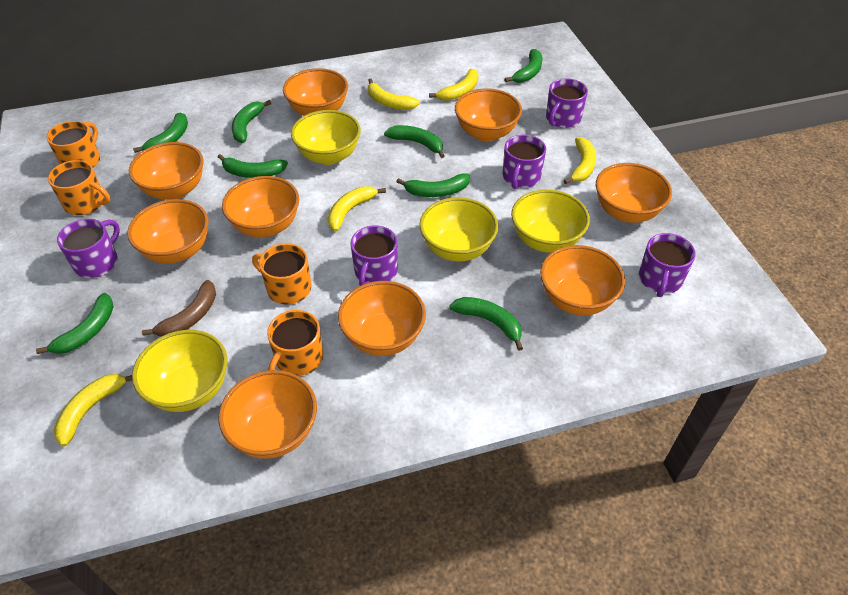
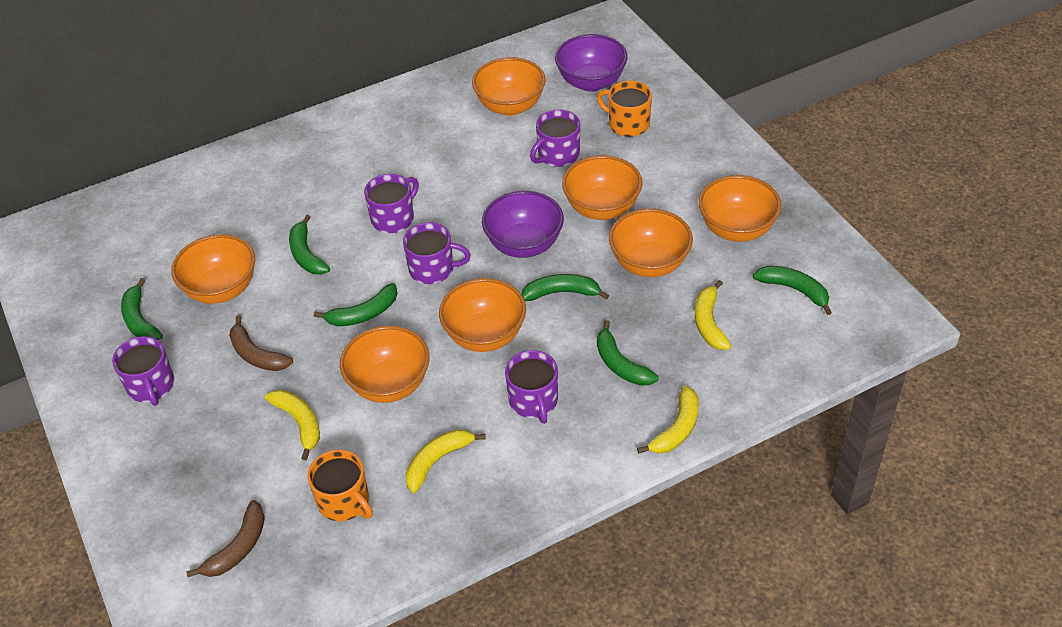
brown banana: [142,280,216,337] = 1 -> [186,500,265,577] [229,315,293,371] = 2
green banana: [36,293,114,354] [133,113,188,153] [218,154,288,178] [232,100,271,143] [384,125,445,158] [396,173,470,197] [449,297,523,351] [505,49,542,83] = 8 -> [121,278,163,340] [289,215,330,275] [314,283,398,326] [521,274,609,301] [597,320,659,386] [753,266,832,315] = 6
orange bowl: [127,199,209,264] [129,142,204,200] [218,370,317,459] [222,176,299,237] [283,68,348,116] [338,281,426,356] [455,88,522,141] [540,245,625,316] [596,163,672,223] = 9 -> [171,234,255,304] [340,325,429,403] [439,278,526,352] [472,57,546,116] [562,155,642,220] [609,208,693,277] [699,175,781,242] = 7
orange mug: [46,121,100,168] [48,160,110,215] [252,243,311,304] [267,310,323,376] = 4 -> [307,450,373,521] [597,81,652,137] = 2
purple bowl: none = 0 -> [482,191,564,258] [555,34,628,92] = 2
yellow banana: [54,374,132,447] [328,186,386,232] [368,79,420,110] [429,69,478,101] [564,137,596,184] = 5 -> [265,390,320,460] [406,429,486,493] [637,386,699,454] [695,280,731,350] = 4
yellow bowl: [132,330,227,412] [291,110,361,165] [419,197,498,262] [511,189,590,253] = 4 -> none = 0

